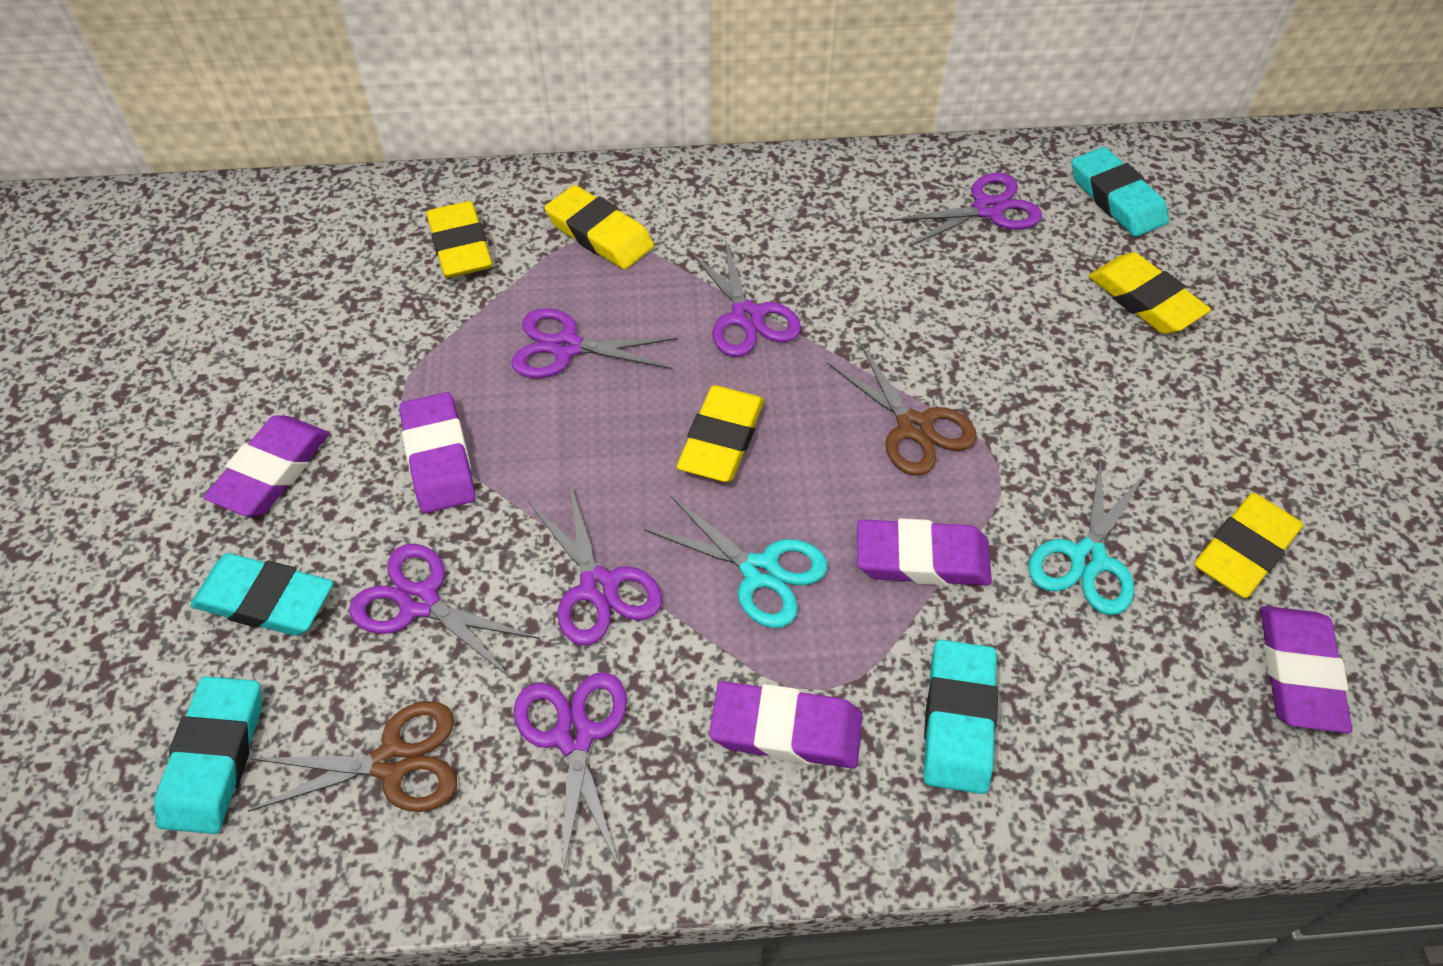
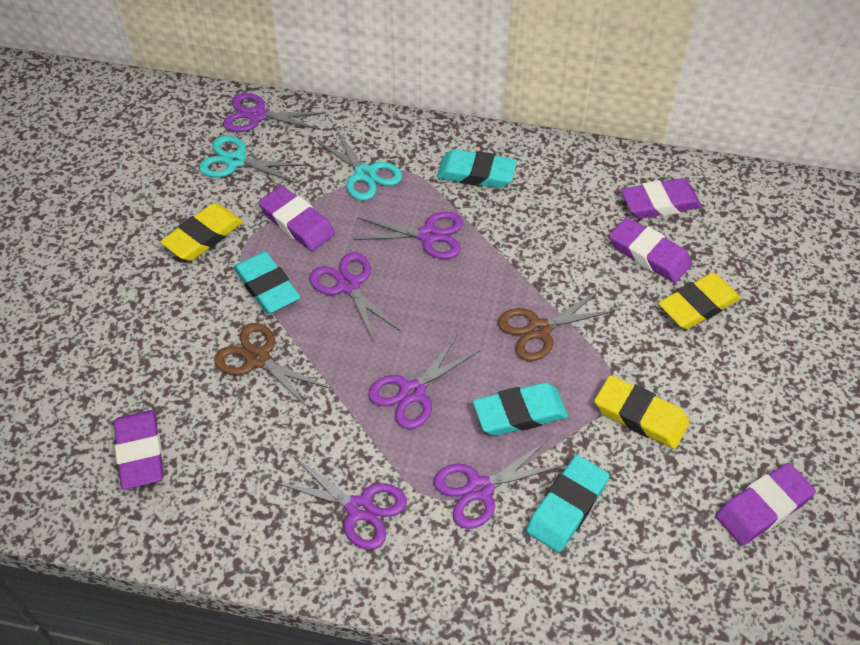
yellow eraser: [426,201,492,278] [544,185,654,269] [677,385,764,482] [1089,252,1211,334] [1194,493,1303,598] = 5 -> [160,203,243,261] [595,375,689,449] [658,273,741,329] = 3

